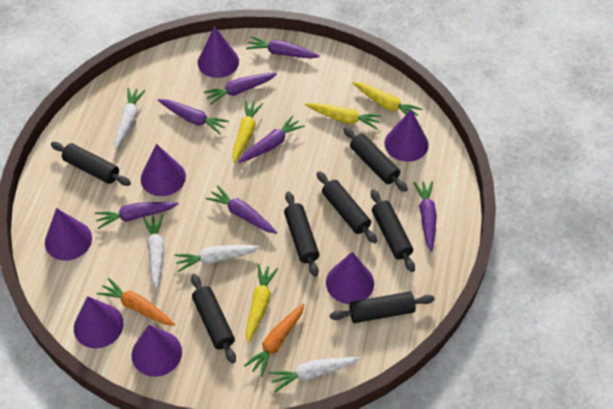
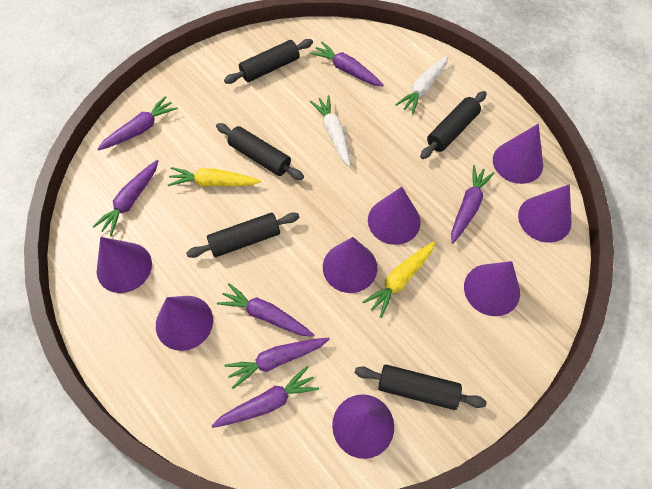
black rolling pin: [51,142,131,186] [191,274,236,364] [284,192,320,277] [317,171,377,243] [330,292,435,323] [343,127,408,192] [371,189,415,272] = 7 -> [186,212,299,258] [216,123,304,180] [224,39,313,84] [355,364,487,410] [420,91,487,159] = 5
orange carrot: [96,278,175,326] [244,304,304,377] = 2 -> none = 0
purple cone: [45,208,92,261] [74,296,124,348] [132,325,182,377] [141,144,186,196] [198,26,239,78] [326,252,374,304] [385,109,429,162] = 7 -> [97,237,152,293] [156,296,213,351] [323,237,377,293] [332,394,394,459] [368,187,421,245] [464,261,520,316] [493,124,543,184] [518,184,572,243] = 8
white carrot: [114,88,146,150] [143,215,165,289] [174,245,260,272] [269,357,360,392] = 4 -> [310,95,351,167] [395,56,448,115] = 2
yellow carrot: [233,100,263,163] [246,264,278,343] [305,103,382,129] [352,82,423,116] = 4 -> [167,167,261,186] [362,241,435,318] = 2

